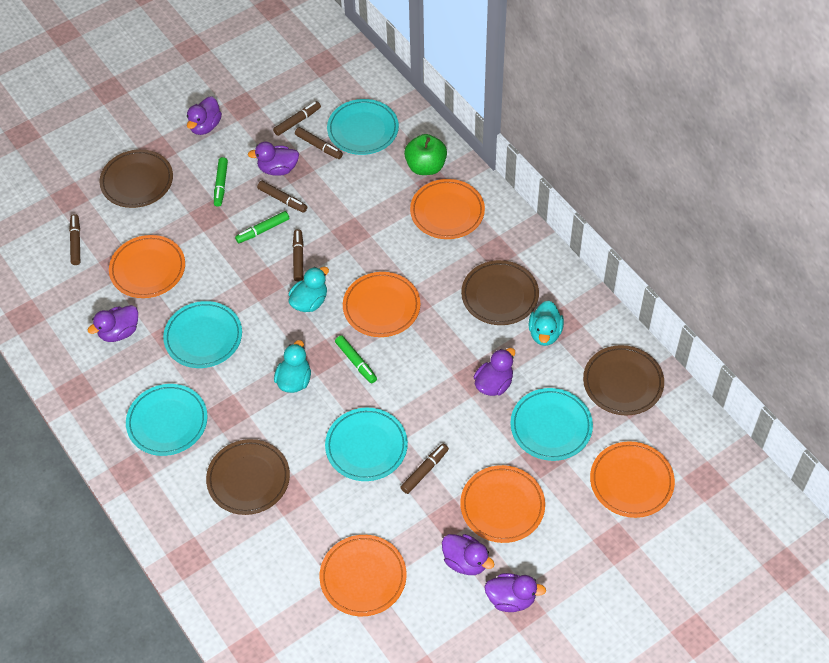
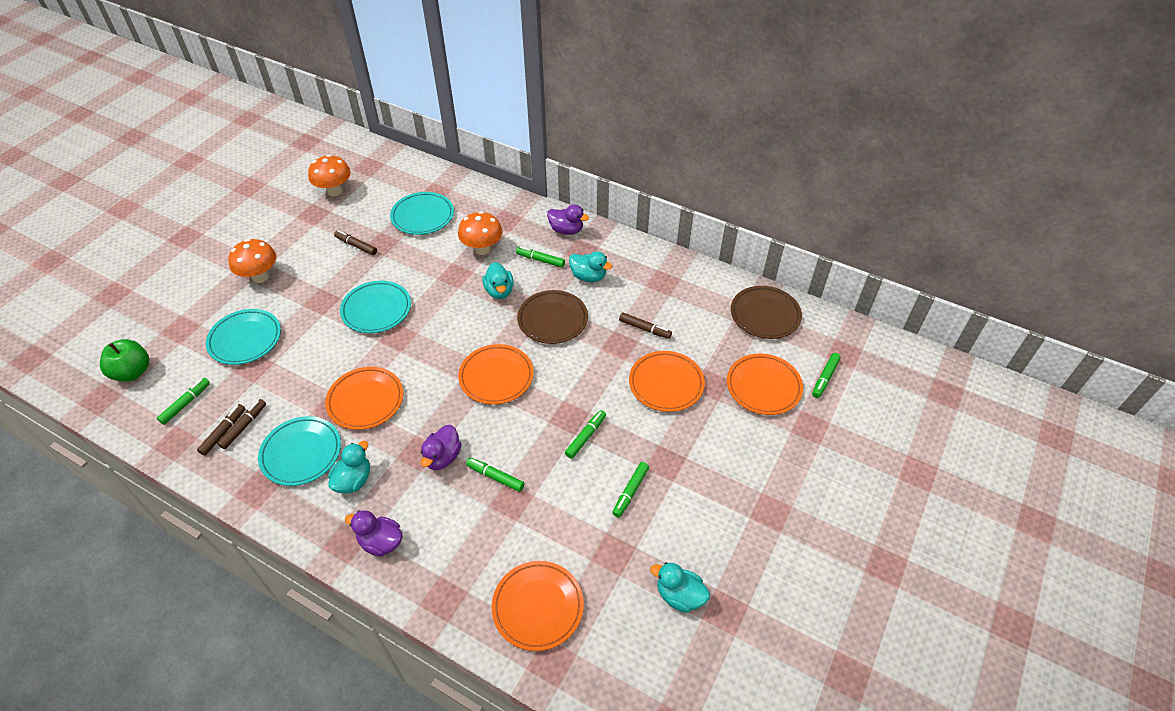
brown marker: [69,214,80,265] [257,181,307,213] [273,101,321,136] [293,229,304,281] [295,127,343,159] [400,444,449,494] = 6 -> [197,404,245,456] [217,399,266,449] [334,230,377,255] [619,312,672,339] = 4
brown plate: [99,149,173,208] [206,439,290,515] [461,260,539,325] [583,345,664,415] = 4 -> [517,290,588,344] [731,286,802,339] = 2
green marker: [214,157,228,207] [235,211,289,243] [335,335,377,383] = 3 -> [157,378,210,425] [466,458,524,492] [516,246,565,267] [565,410,606,459] [612,462,649,518] [812,353,841,398] = 6
orange mushroom: none = 0 -> [228,239,276,283] [308,155,351,196] [458,211,502,255] = 3
orange plate: [109,235,185,298] [319,535,406,616] [343,272,420,337] [410,179,485,239] [460,465,545,543] [590,441,675,518] = 6 -> [325,367,403,430] [458,344,534,405] [492,561,584,651] [629,351,705,412] [727,354,803,415] = 5
purple duck: [88,305,138,342] [187,96,222,135] [248,142,299,176] [442,534,494,575] [474,348,515,396] [484,573,546,612] = 6 -> [345,510,402,557] [421,425,461,470] [547,204,589,235] = 3
turquoise duck: [274,340,311,393] [288,267,329,312] [529,301,564,346] = 3 -> [328,441,370,493] [483,262,514,299] [569,251,612,282] [650,562,710,613] = 4
turquoise plate: [126,384,208,456] [163,301,242,368] [325,408,408,481] [327,99,399,155] [510,388,593,461] = 5 -> [206,309,281,365] [258,416,341,486] [340,281,411,333] [390,192,454,235] = 4

